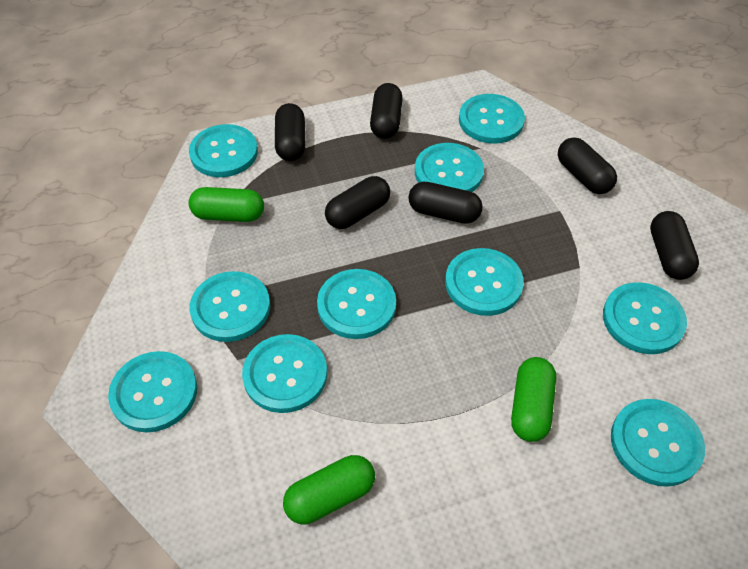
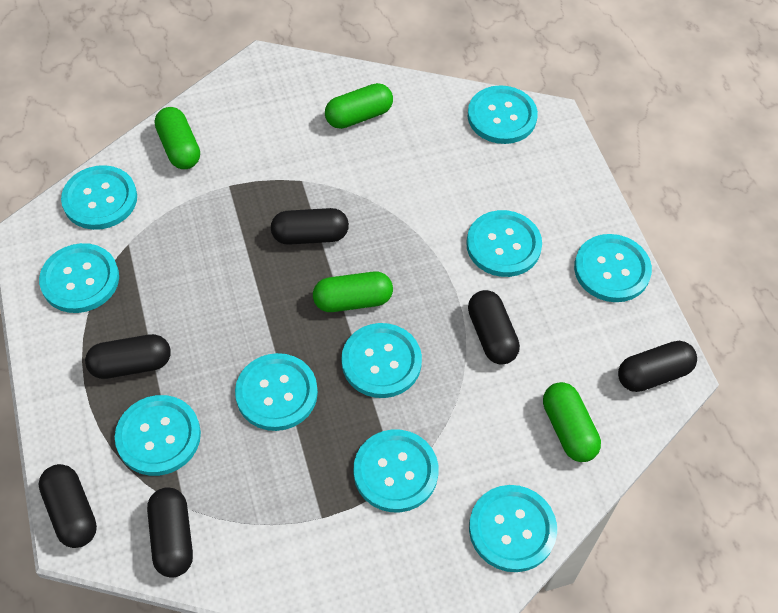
green capsule: [189,187,264,222] [283,455,375,524] [511,357,556,442] = 3 -> [155,107,200,169] [313,271,393,312] [325,83,393,129] [543,382,601,462] = 4

